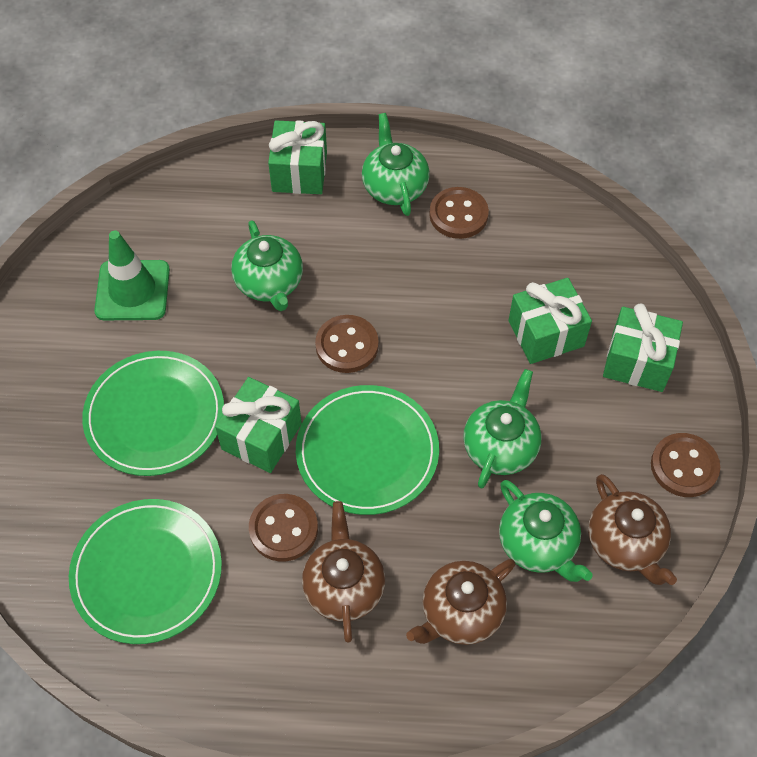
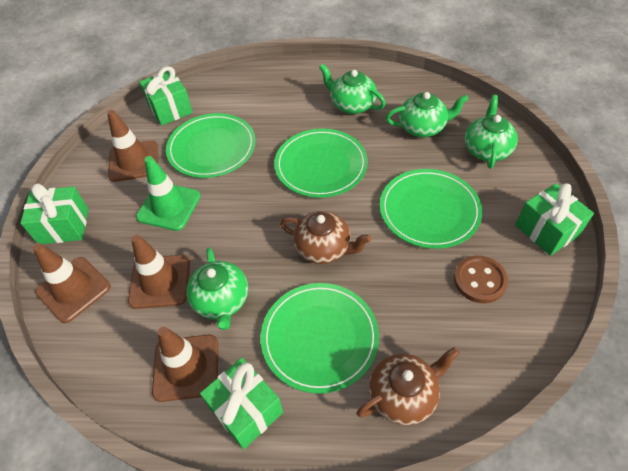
brown button: [249,494,318,562] [315,315,379,373] [429,187,489,239] [651,433,720,497] = 4 -> [454,255,508,303] = 1
brown teapot: [302,501,385,643] [406,559,515,645] [588,474,677,585] = 3 -> [280,211,372,264] [357,347,460,425] = 2
brown traffic cone: none = 0 -> [33,243,111,323] [107,110,158,182] [128,235,190,309] [152,327,218,402] = 4
green plate: [69,499,222,644] [82,351,224,476] [296,385,439,515] = 3 -> [166,113,256,178] [261,283,379,394] [274,129,368,198] [380,169,482,249] = 4

